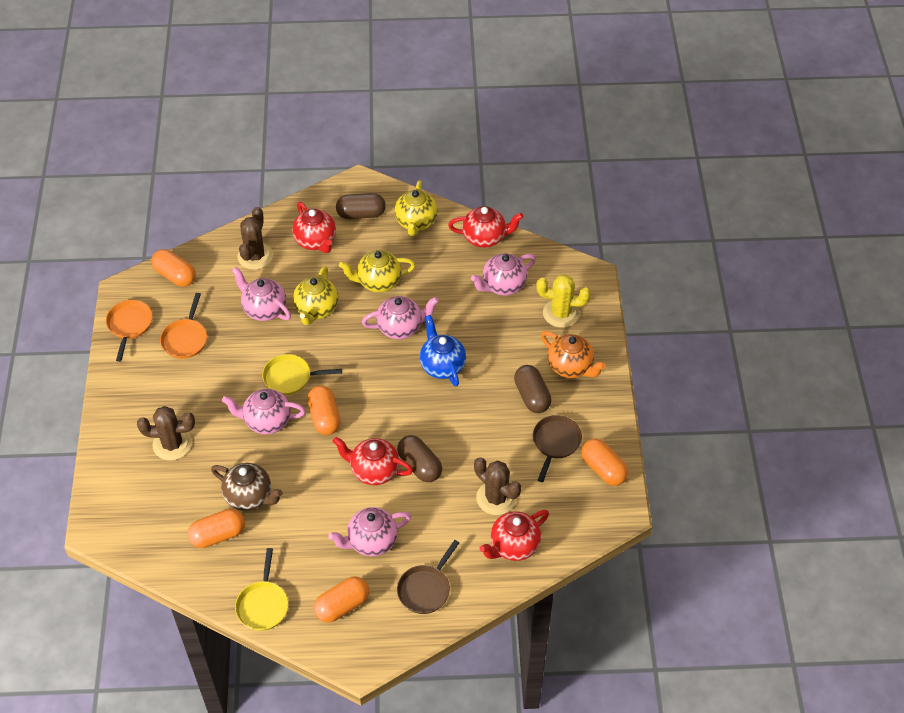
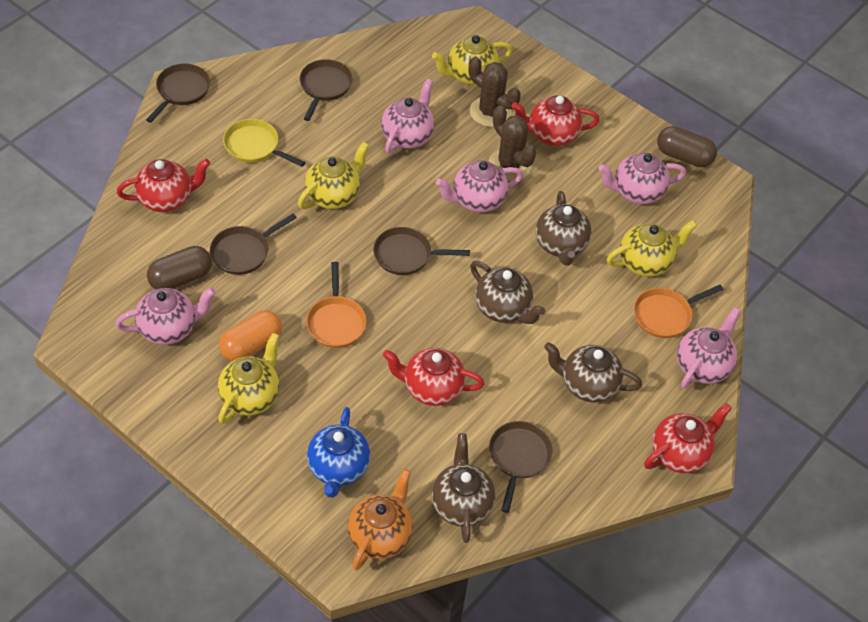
brown cactus: [137,406,195,461] [238,207,273,270] [474,457,521,515] = 3 -> [469,56,521,127] [489,106,536,181] = 2
brown capsule: [336,193,386,219] [397,435,442,482] [514,365,552,413] = 3 -> [147,246,212,289] [657,126,717,167] = 2
brown pan: [397,540,459,614] [533,415,582,482] = 2 -> [146,63,210,123] [210,213,297,275] [300,59,352,121] [373,227,470,275] [489,421,552,513] = 5
brown teapot: [211,463,283,511] = 1 -> [431,433,496,543] [470,261,545,324] [536,191,592,265] [544,342,642,402] = 4
orange capsule: [151,249,196,287] [188,509,245,548] [307,385,341,435] [314,576,369,623] [581,439,628,486] = 5 -> [219,310,282,361] = 1
yellow cactus: [536,274,591,328] = 1 -> none = 0
yellow pan: [235,548,288,631] [262,354,342,395] = 2 -> [223,119,305,167] = 1
yellow teapot: [293,266,338,325] [339,250,415,292] [394,180,438,236] = 3 -> [218,333,280,424] [298,142,369,209] [432,35,513,85] [607,220,697,277] = 4

